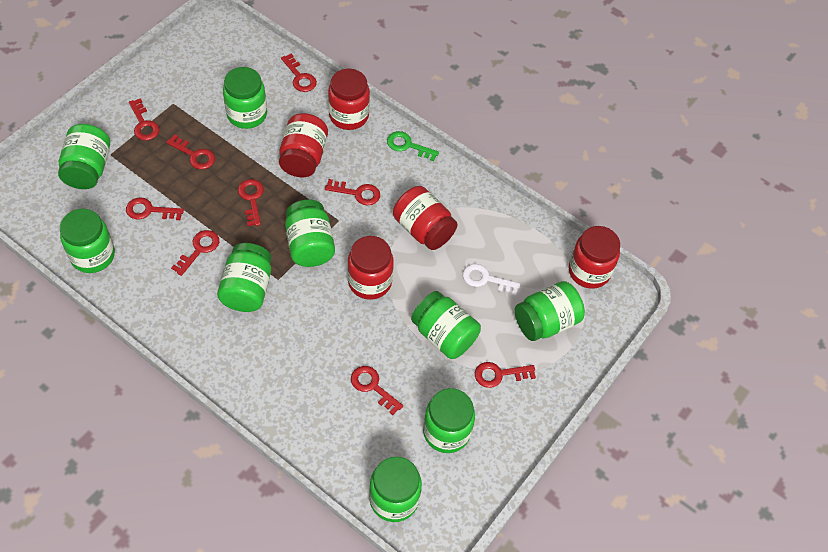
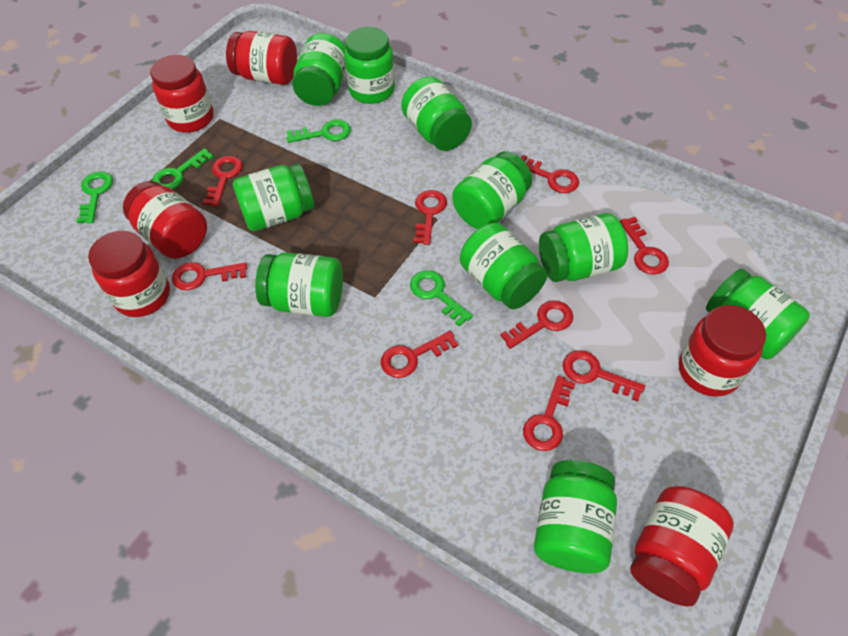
green jar: [58,124,110,189] [60,209,115,273] [217,243,272,312] [223,67,267,129] [285,200,335,267] [369,457,422,522] [411,291,481,359] [423,388,475,453] [515,281,585,341] = 9 -> [233,163,315,231] [255,252,343,317] [292,33,346,106] [344,27,395,104] [401,76,472,151] [452,151,532,229] [460,223,547,309] [534,460,617,573] [539,213,628,282] [706,268,810,359] = 10
green key: [387,131,439,161] = 1 -> [77,172,113,223] [152,148,214,190] [286,120,351,143] [410,270,473,326] = 4
red jar: [279,113,328,177] [328,69,370,130] [347,236,394,300] [393,186,458,250] [569,226,620,289] = 5 -> [88,231,170,317] [123,181,207,259] [150,55,214,133] [226,31,297,85] [630,486,734,607] [679,305,766,397] = 6
white key: [463,264,520,295] = 1 -> none = 0

